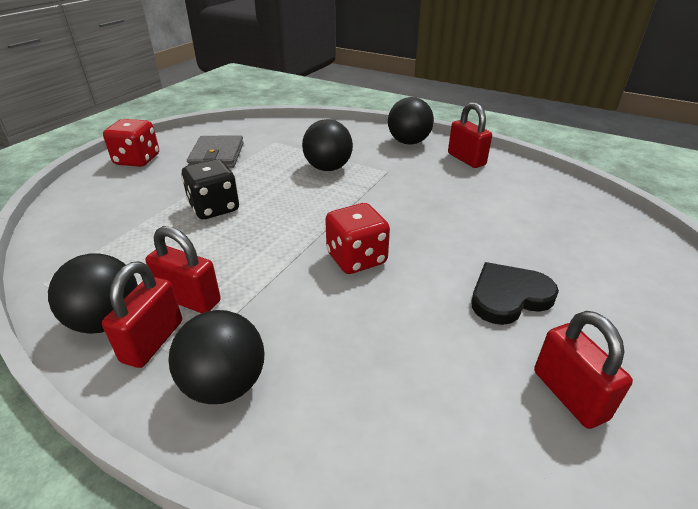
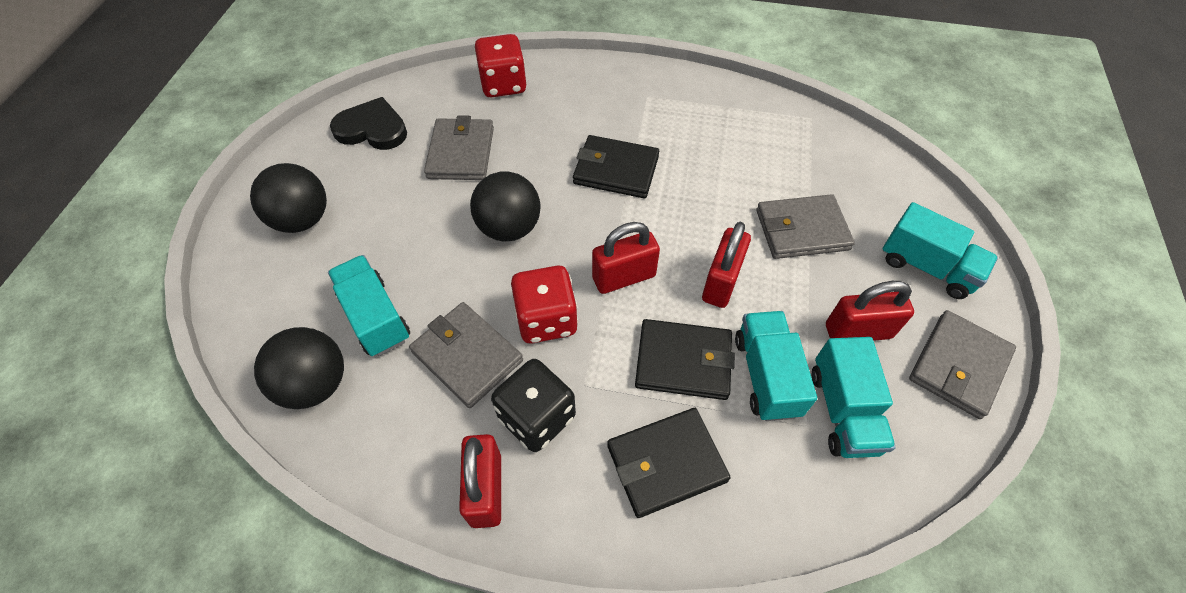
black ball: [48,253,138,334] [168,310,265,404] [302,119,353,171] [388,97,434,145] = 4 -> [250,163,327,233] [254,327,344,409] [470,171,541,242] = 3
black wallet: none = 0 -> [573,135,659,198] [607,408,731,518] [635,319,735,400] = 3
grey wallet: [187,135,244,168] = 1 -> [409,302,523,408] [424,115,494,180] [756,194,855,259] [909,310,1016,419] = 4
turquoise truck: none = 0 -> [328,255,410,356] [735,311,817,421] [812,337,896,458] [883,202,998,299] = 4

